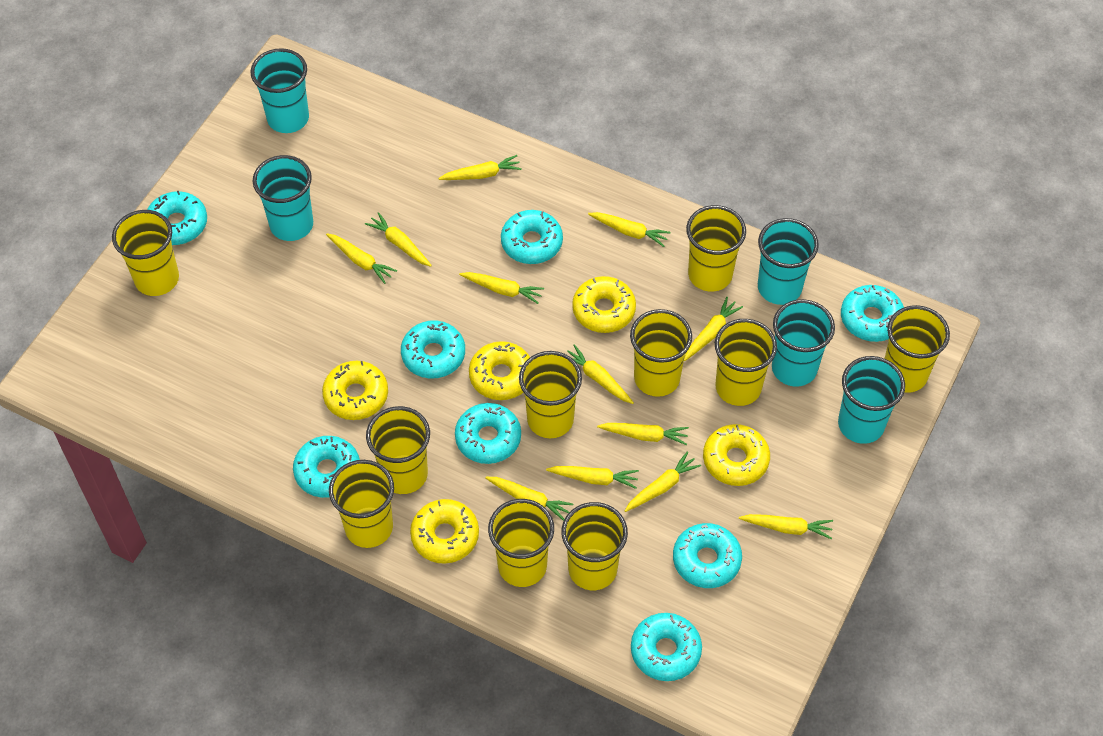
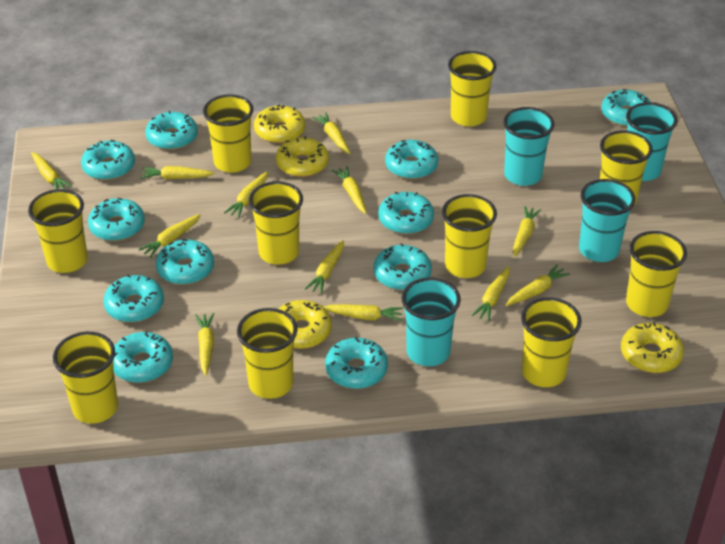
turquoise cup: [251,48,309,133] [253,155,313,241] [758,218,819,305] [772,299,835,387] [838,356,905,444] = 5 -> [402,278,461,366] [503,107,554,186] [579,179,635,262] [626,102,677,181] = 4
turquoise donut: [147,191,207,245] [293,436,360,498] [401,320,465,379] [455,403,521,464] [501,210,563,264] [631,613,702,681] [673,523,742,588] [841,285,904,342] = 8 -> [81,140,135,180] [88,198,145,241] [103,275,164,322] [113,331,173,383] [146,111,198,150] [156,239,214,285] [325,337,388,389] [373,243,432,290] [378,192,434,234] [385,140,438,179] [601,89,651,127] = 11
yellow donut: [322,361,388,420] [410,499,479,564] [469,341,530,400] [572,276,636,333] [703,424,770,486] = 5 -> [254,105,305,143] [276,136,329,177] [278,300,332,349] [621,322,684,373] = 4

